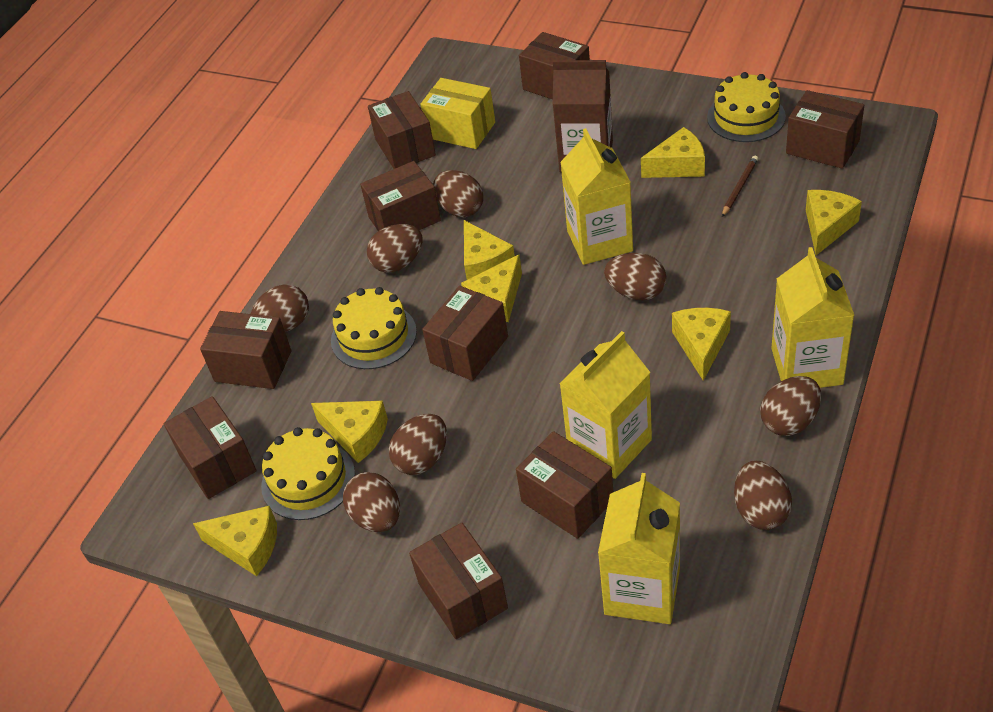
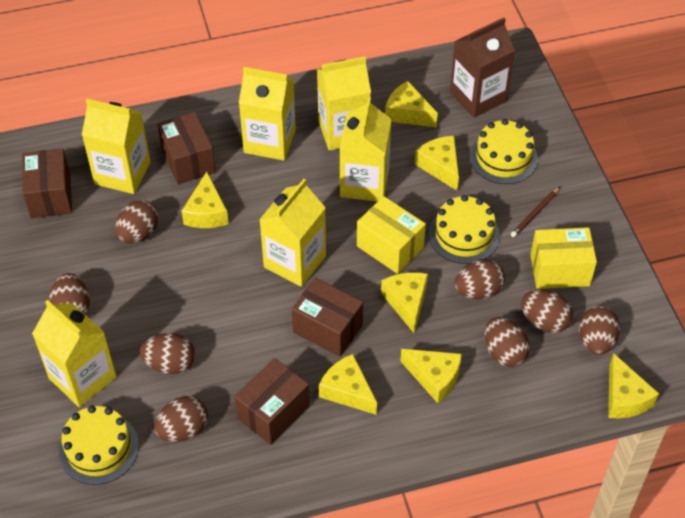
brown box: [164,396,257,499] [200,311,291,389] [360,161,441,231] [368,91,436,169] [409,523,508,639] [422,286,508,381] [516,431,613,539] [519,32,590,99] [786,90,864,169] = 9 -> [22,148,72,218] [157,112,216,185] [234,358,310,445] [292,278,363,357] = 4
yellow box: [420,78,495,149] = 1 -> [357,196,426,274] [530,227,597,289] = 2
yellow carton: [559,331,652,479] [560,128,633,265] [598,473,680,624] [771,247,854,388] = 4 -> [32,300,116,407] [82,99,151,194] [239,67,296,161] [259,179,326,287] [317,57,371,151] [340,97,392,202] = 6

